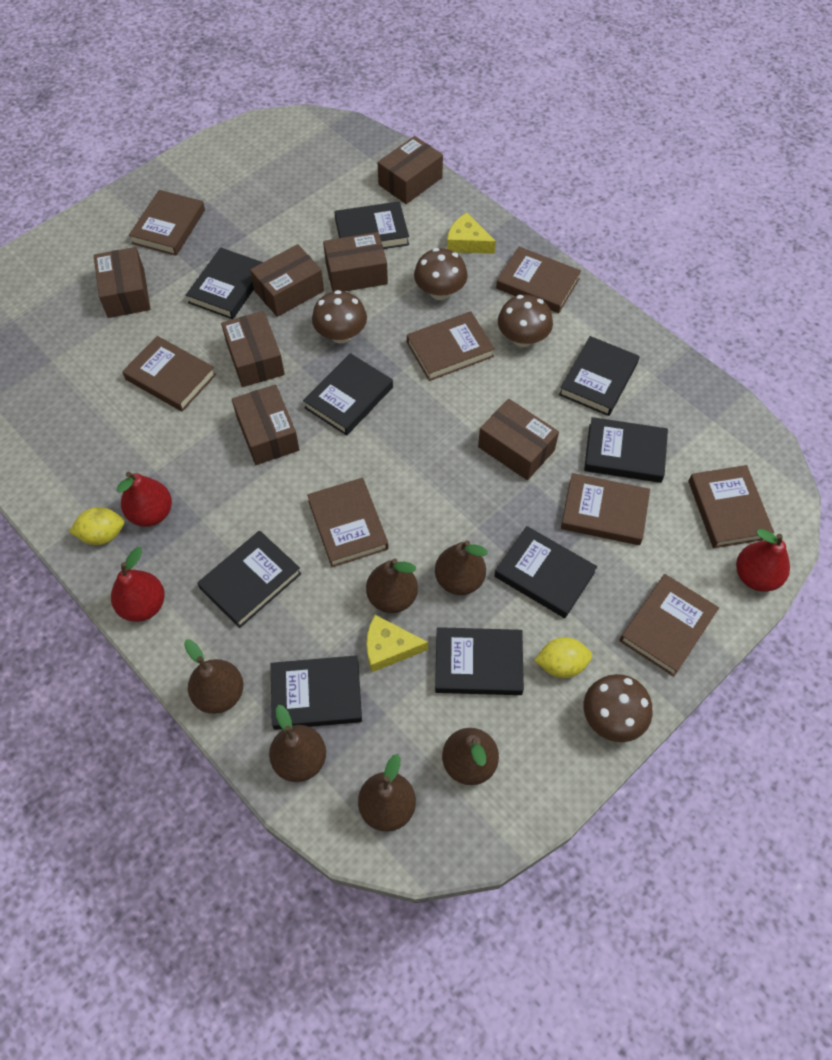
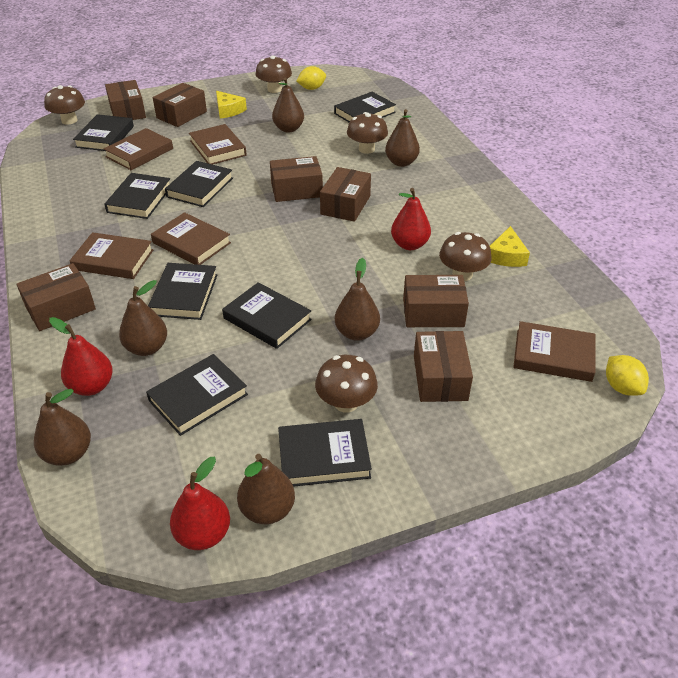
black book: [186,247,263,319] [197,531,301,628] [271,655,362,730] [303,353,393,436] [334,201,409,249] [435,627,524,695] [494,526,597,618] [559,336,640,416] [584,417,668,483] = 9 -> [73,114,134,151] [104,173,170,219] [146,354,248,436] [148,263,217,320] [165,161,233,207] [222,282,312,349] [278,419,372,487] [334,92,396,122] = 8
brown book: [122,336,216,412] [129,190,205,256] [307,478,389,567] [407,311,495,381] [496,247,581,313] [561,473,650,545] [620,574,719,676] [688,465,774,548] = 8 -> [70,232,153,279] [103,128,173,170] [151,212,231,265] [189,124,247,165] [513,321,596,382] = 5
brown mushroom: [312,290,367,343] [414,248,468,300] [498,295,553,347] [584,674,652,742] = 4 -> [44,85,85,125] [256,56,292,93] [315,355,378,413] [347,112,388,154] [439,232,491,281] = 5

